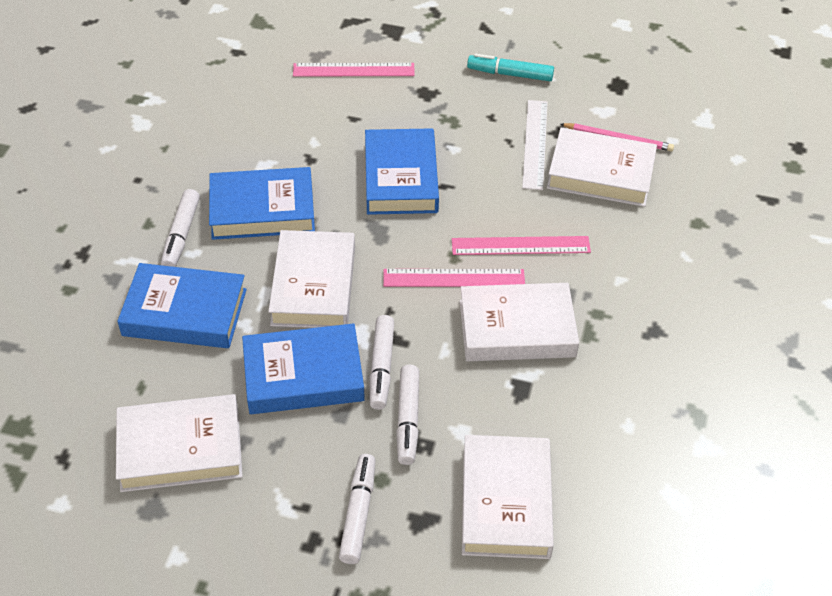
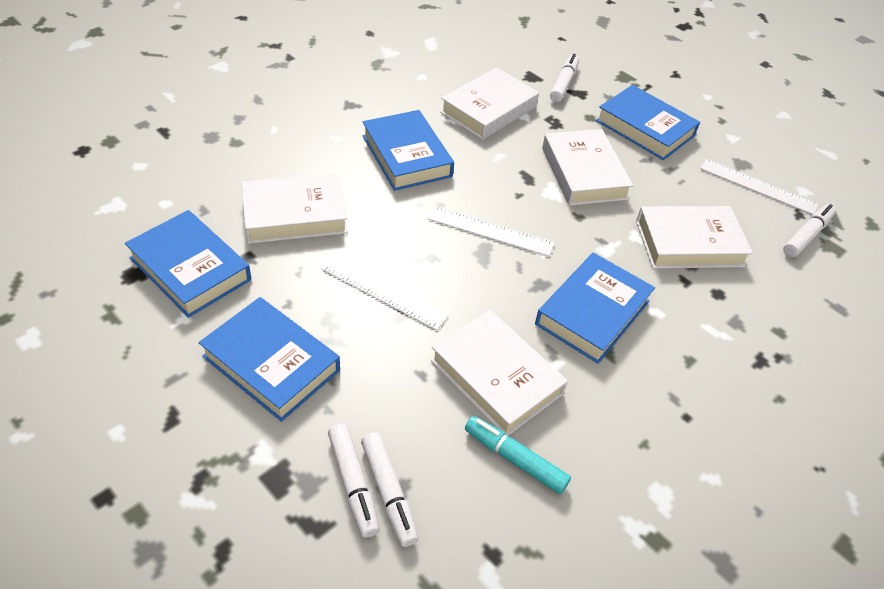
blue book: [117,263,247,348] [209,167,315,240] [242,323,365,414] [365,128,439,215] = 4 -> [125,210,251,318] [199,297,340,422] [363,110,454,191] [535,253,655,364] [596,85,700,160] = 5
pink pencil: [560,123,674,152] = 1 -> none = 0
pink ruler: [293,63,415,77] [383,269,525,287] [452,236,591,255] = 3 -> none = 0
white ruler: [522,100,548,190] = 1 -> [321,256,448,330] [428,206,555,256] [700,159,818,215] = 3

